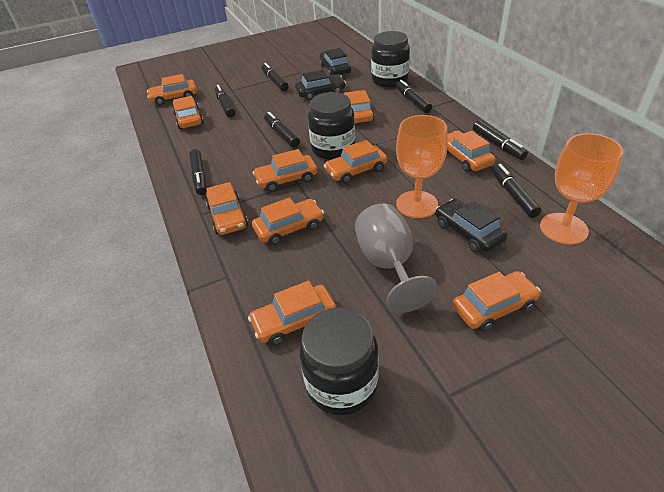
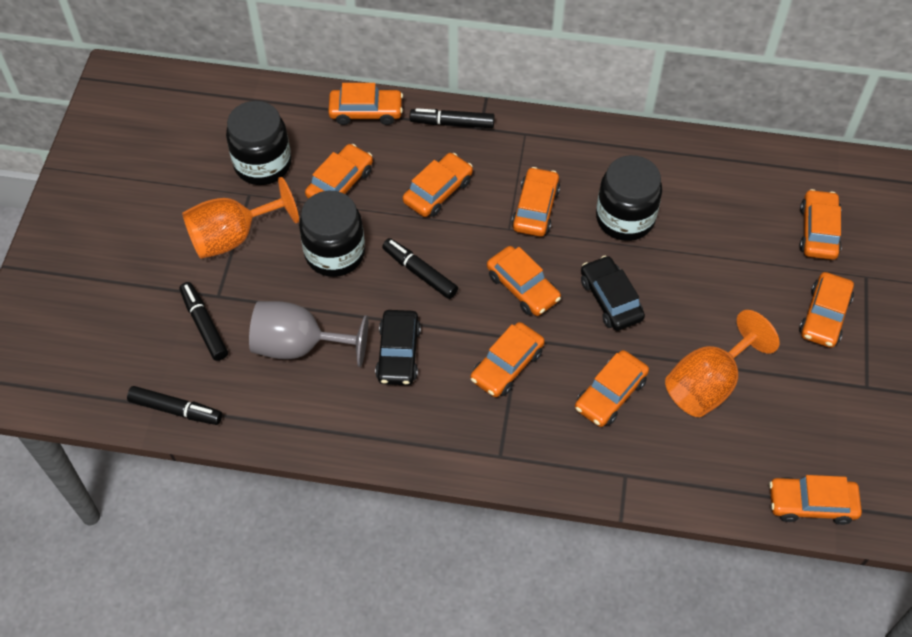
black car: [295,70,346,100] [320,48,351,76] [435,199,507,253] = 3 -> [375,310,421,385] [581,256,645,331] = 2
black marker: [189,149,207,195] [215,85,236,117] [261,63,288,91] [264,112,300,148] [395,80,432,113] [473,121,528,160] [491,164,541,218] = 7 -> [127,386,222,425] [179,282,228,361] [382,238,458,299] [410,108,495,128] = 4

